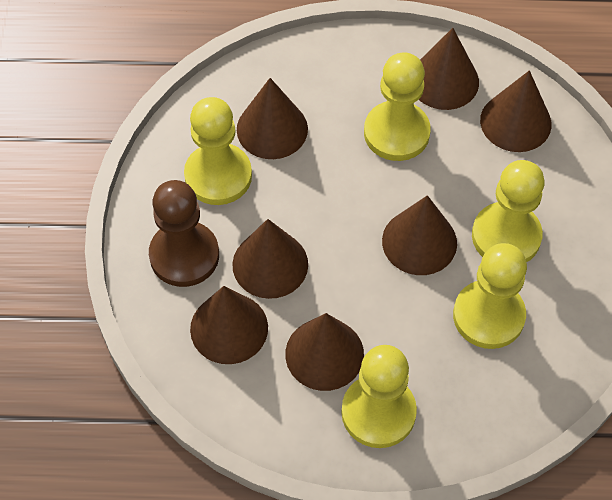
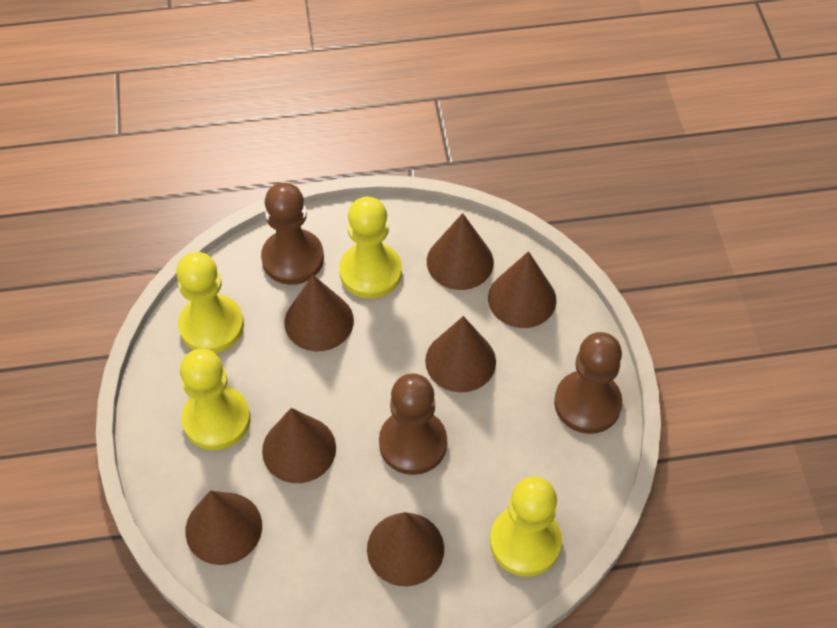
brown pawn: [149,180,219,287] = 1 -> [261,183,324,285] [379,373,447,475] [554,332,622,434] = 3
yellow pawn: [184,97,252,205] [342,345,417,448] [364,52,431,161] [453,243,527,349] [472,160,545,263] = 5 -> [176,252,244,353] [180,349,251,450] [339,197,402,299] [490,476,562,577] = 4

